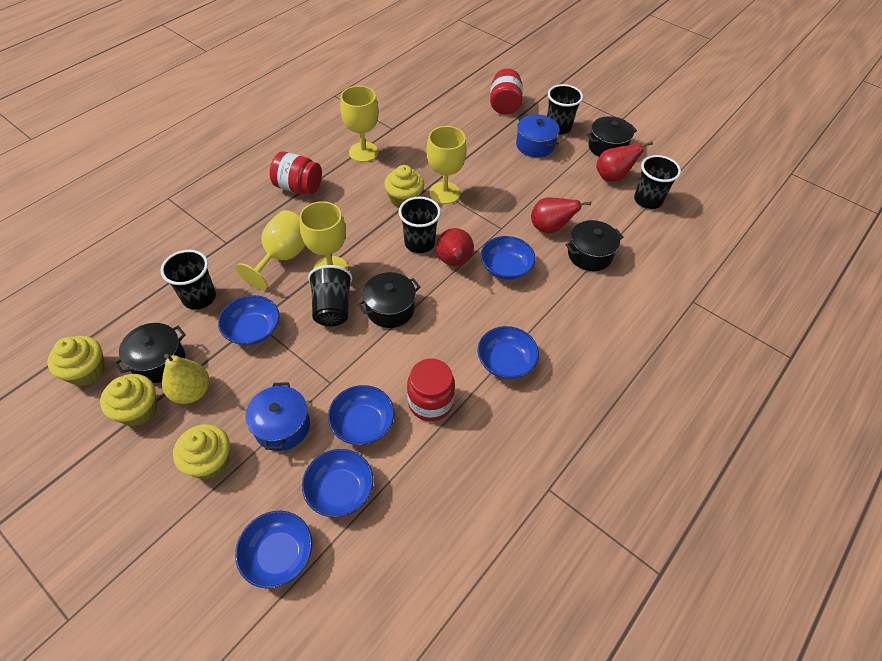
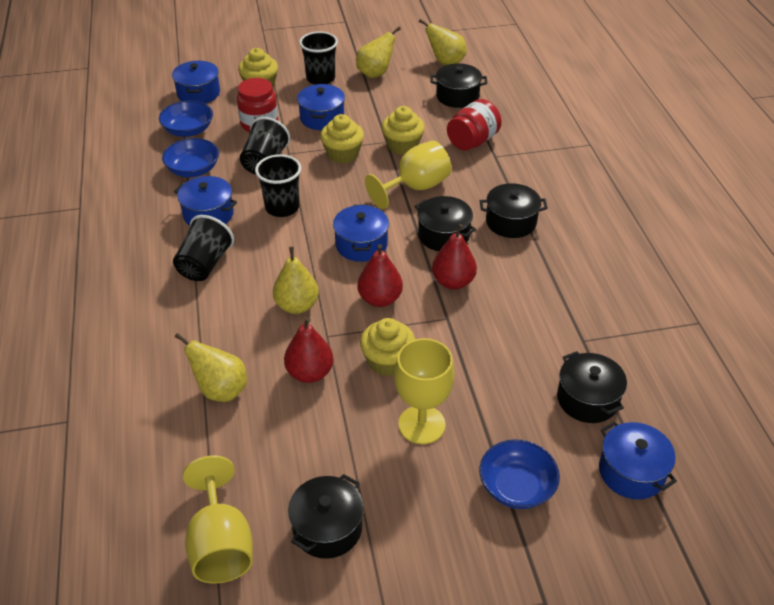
black cup: [161,250,216,310] [308,265,353,326] [399,197,441,253] [547,84,583,135] [634,155,681,209] = 5 -> [173,215,234,281] [240,117,290,174] [255,154,301,217] [299,31,338,85] = 4
black pot: [114,323,186,383] [358,272,421,328] [566,220,623,271] [587,116,637,157] = 4 -> [288,474,364,559] [415,196,476,251] [431,63,487,108] [479,183,548,238] [557,351,627,423] = 5
blue bowl: [218,295,279,346] [235,511,312,589] [302,449,374,517] [328,385,395,445] [478,326,539,379] [481,236,536,280] = 6 -> [159,101,213,137] [162,138,219,177] [480,439,560,509] = 3
blue pot: [246,382,310,451] [516,114,560,157] = 2 -> [172,61,220,104] [174,176,237,226] [297,84,345,130] [333,204,389,262] [599,422,677,500] = 5
red jar: [270,151,322,195] [407,359,455,421] [490,68,523,115] = 3 -> [237,78,278,132] [447,99,502,151] = 2
yellow goblet: [236,210,305,290] [300,201,348,270] [340,86,379,162] [427,126,467,204] = 4 -> [183,455,253,583] [365,140,451,209] [394,338,455,444] = 3
yellow pear: [162,354,209,404] = 1 -> [175,333,247,402] [273,247,319,314] [356,27,401,78] [419,19,467,65] = 4

